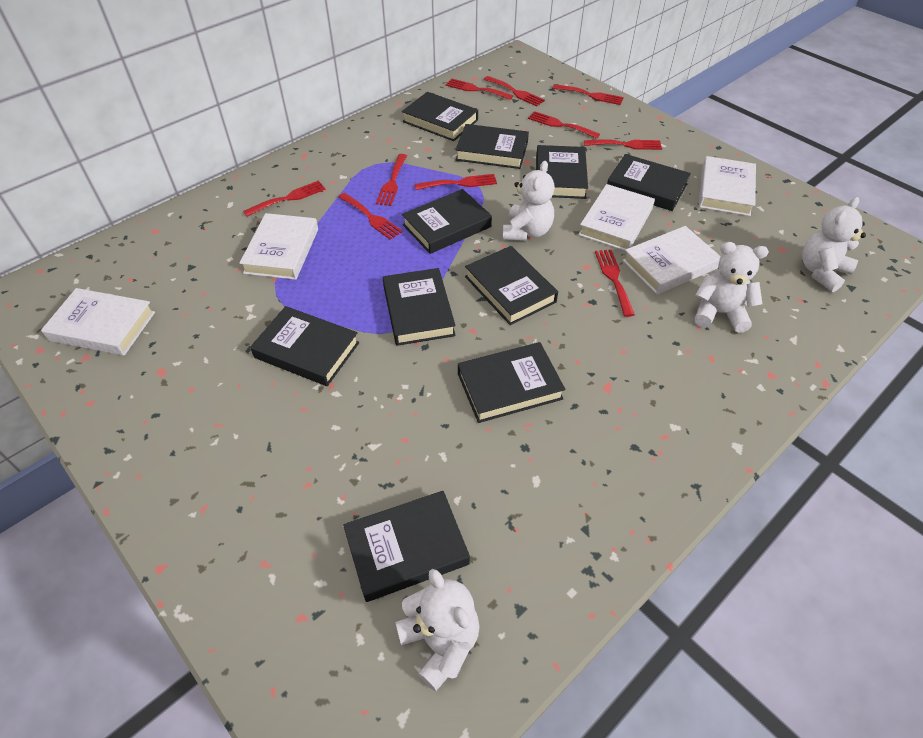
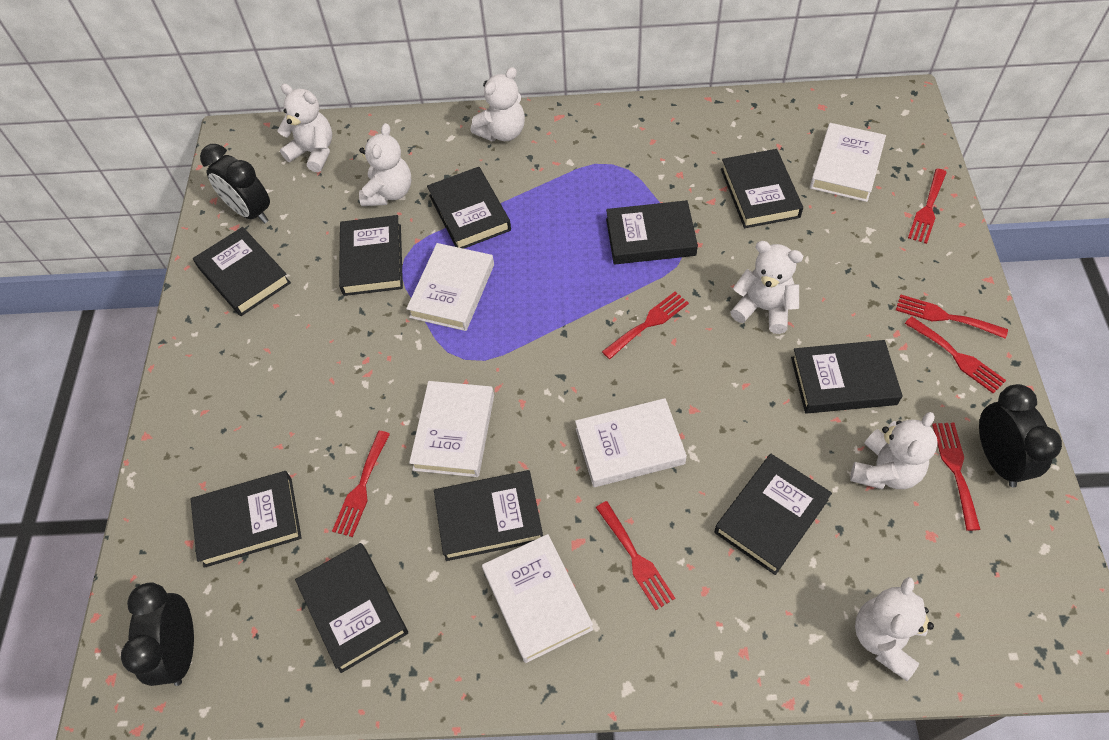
black clock: none = 0 -> [121,583,194,686] [200,144,270,224] [979,384,1062,487] = 3
red fork: [243,181,326,217] [338,193,403,240] [376,154,407,206] [415,174,497,190] [446,78,513,100] [484,76,545,106] [528,111,600,139] [552,84,624,105] [584,139,662,150] [595,249,635,317] = 10 -> [332,431,390,537] [596,501,675,610] [602,291,689,359] [896,294,1008,339] [905,316,1006,393] [908,169,947,244] [932,423,981,531] = 7
white teddy bear: [395,569,479,691] [503,161,555,241] [694,242,769,333] [802,197,866,292] = 4 -> [277,84,332,172] [359,123,412,206] [471,67,525,141] [730,241,803,334] [850,412,938,489] [855,577,934,681] = 6

